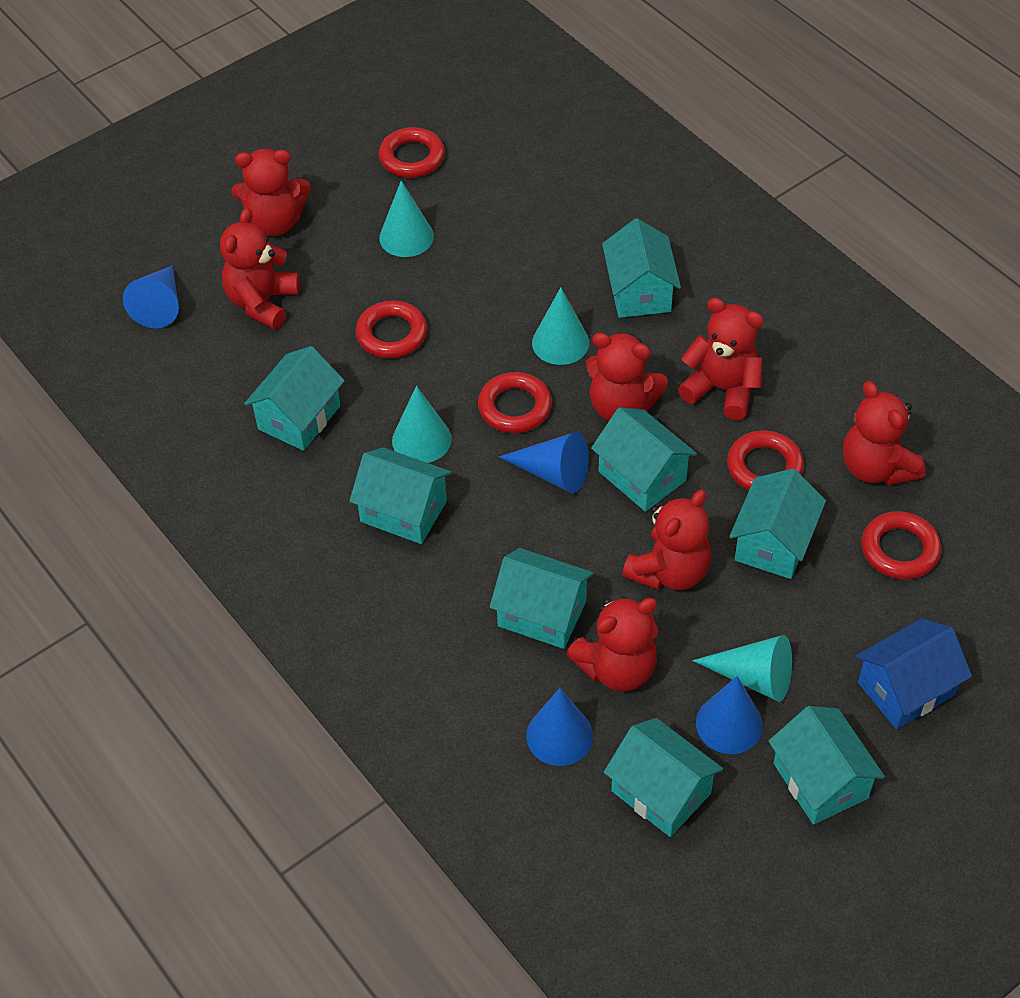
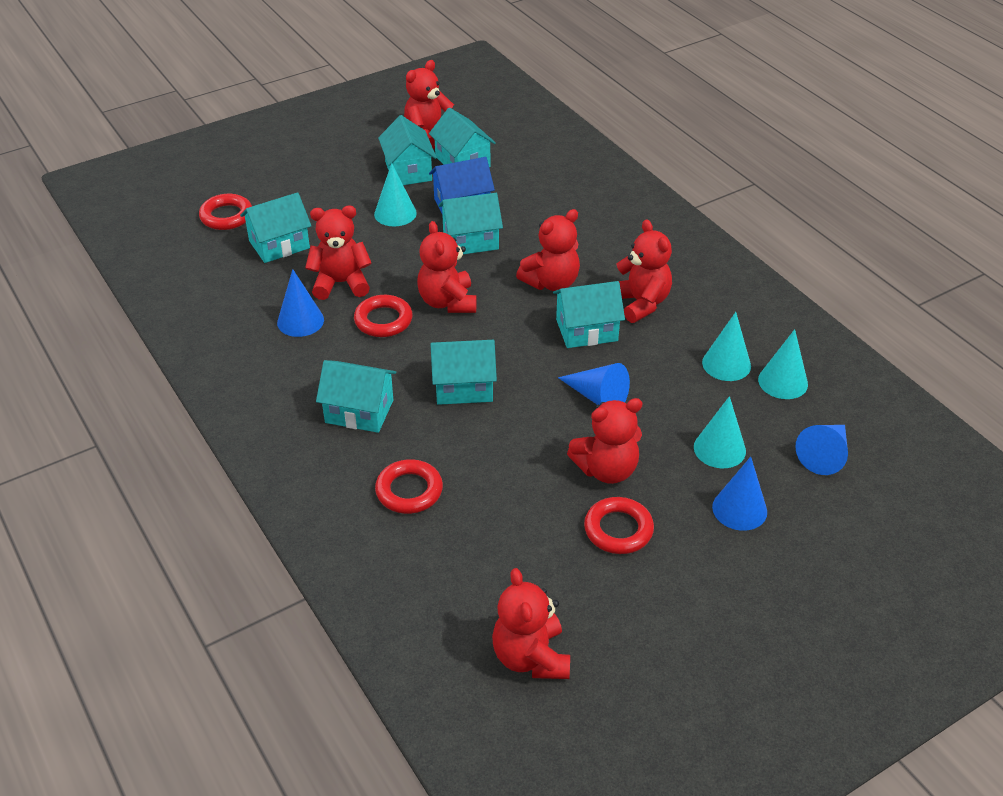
red ring: [356,301,427,358] [379,127,445,178] [478,372,552,433] [727,431,804,491] [862,511,941,580] = 5 -> [199,194,252,230] [354,295,413,337] [375,459,443,514] [584,497,654,554] = 4
turquoise house: [244,346,345,451] [349,447,452,544] [490,548,594,649] [591,407,697,512] [602,218,681,318] [604,718,723,837] [729,469,826,579] [768,706,885,825] = 8 -> [240,192,311,263] [316,360,396,433] [378,115,437,185] [429,108,496,167] [431,340,497,405] [438,193,503,254] [553,281,625,348] = 7

